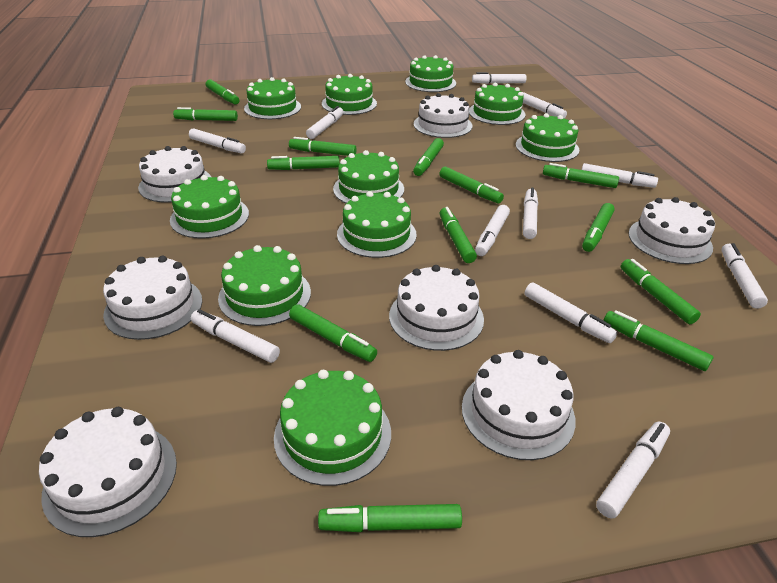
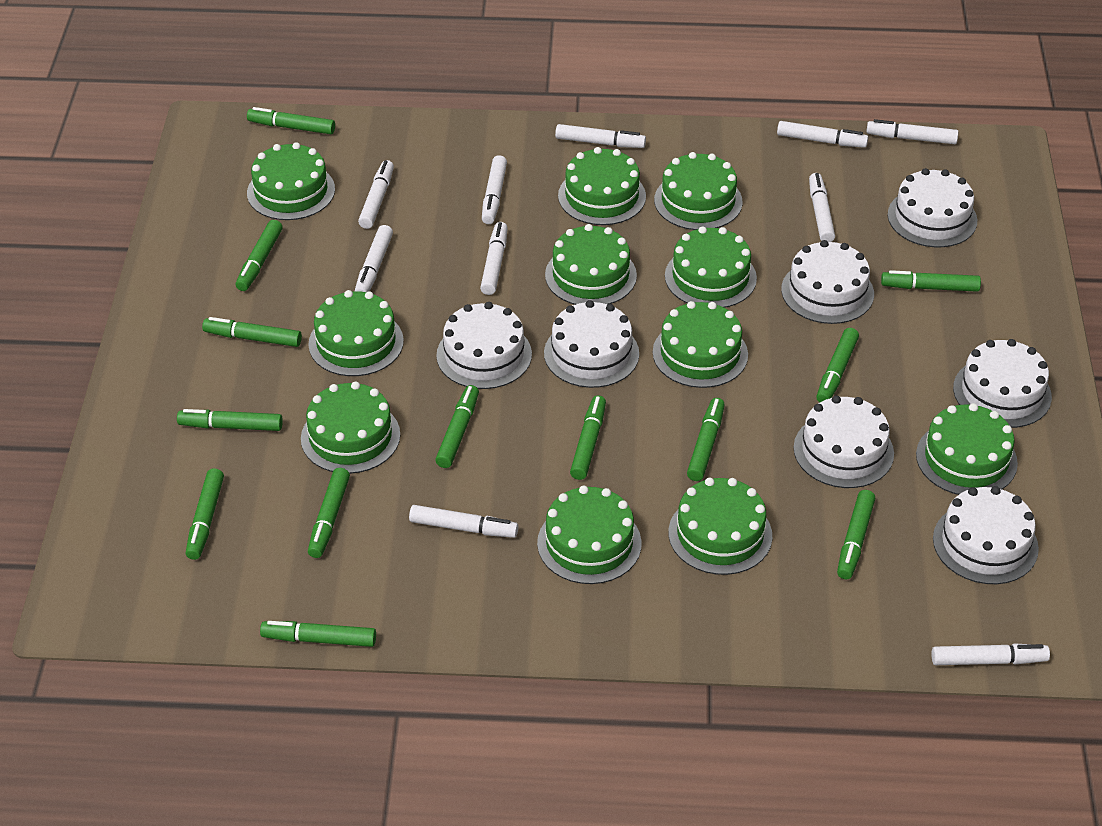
green cake: [170,175,249,239] [218,245,311,326] [244,77,301,119] [274,370,391,486] [322,74,377,115] [333,150,404,203] [337,191,417,258] [405,55,456,92] [469,83,525,125] [516,113,580,162] = 10 -> [247,142,335,220] [301,382,400,474] [308,290,404,376] [537,486,642,584] [545,224,637,305] [558,147,646,225] [653,301,748,388] [654,152,743,230] [665,226,757,308] [669,478,772,575] [916,403,1018,495] = 11
white marker: [189,128,246,154] [191,309,280,363] [306,106,344,139] [472,72,527,84] [475,205,510,256] [522,92,567,118] [523,188,538,239] [525,282,617,343] [582,163,658,188] [596,422,670,519] [721,243,768,309] = 11 -> [355,225,393,292] [358,160,394,229] [409,505,518,538] [480,222,508,295] [482,155,507,224] [555,124,646,148] [777,121,868,148] [809,173,835,242] [866,119,958,144] [932,643,1050,665] = 10

